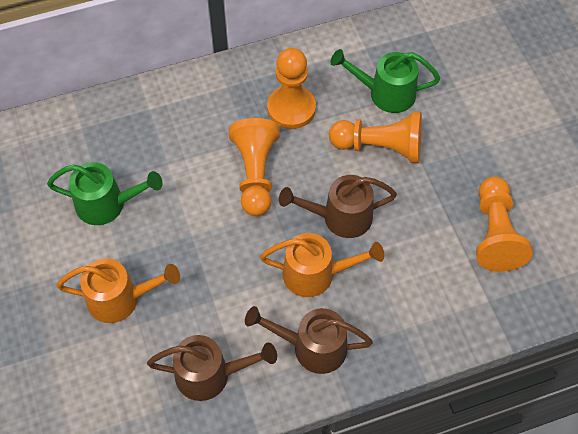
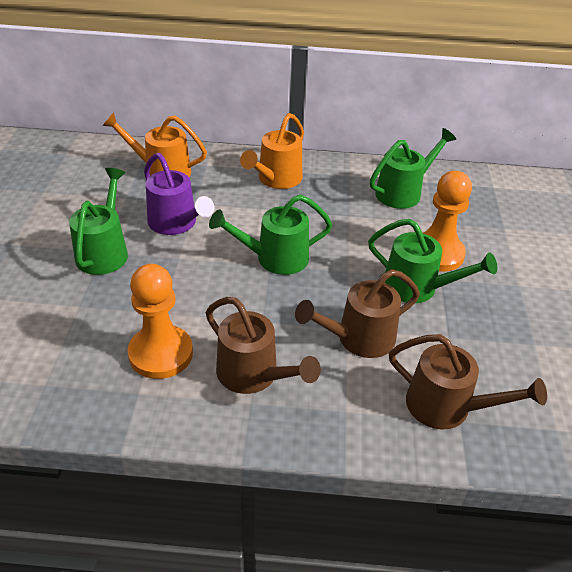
green watering can: [47,162,163,225] [330,49,440,113] = 2 -> [69,168,128,275] [209,195,333,275] [368,219,497,303] [370,128,456,209] = 4
orange pawn: [229,118,280,216] [267,48,316,129] [329,112,422,163] [476,177,532,272] = 4 -> [128,264,193,379] [423,171,472,272] = 2
purple watering can: none = 0 -> [144,153,214,235] = 1

